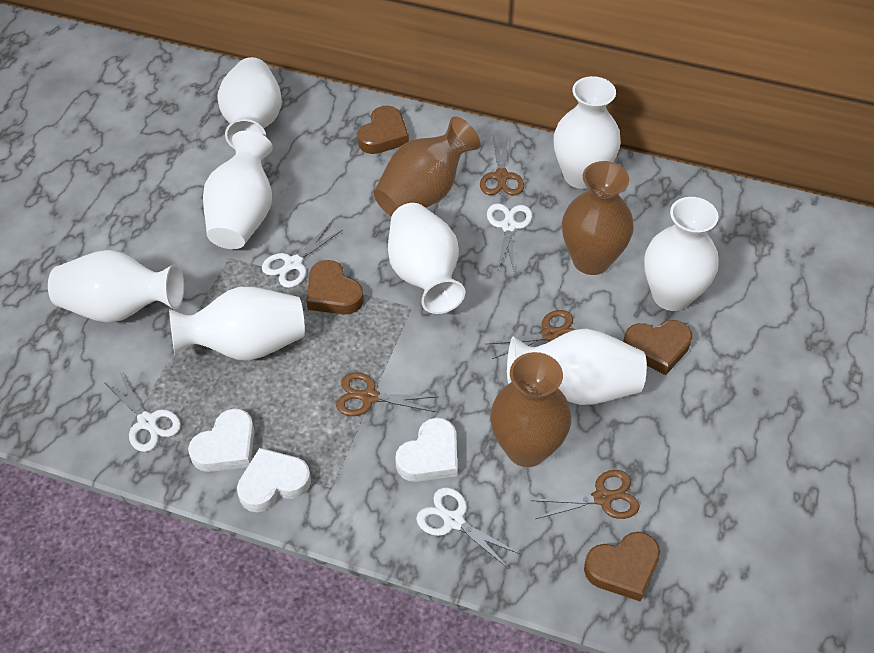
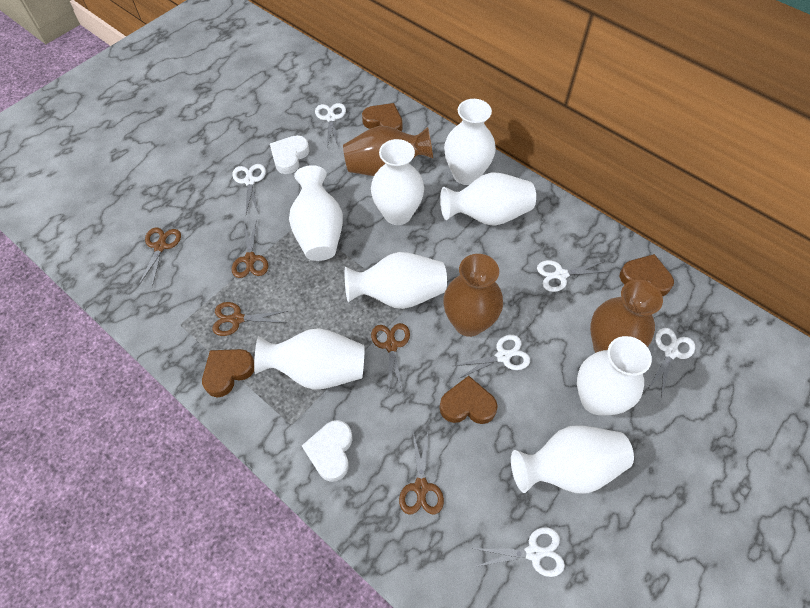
brown scissors: [336,372,438,416] [480,136,524,195] [485,310,575,359] [530,470,640,519] = 4 -> [139,227,181,287] [212,302,288,336] [232,222,268,278] [371,323,410,394] [399,432,444,514] = 5
white heart: [188,408,254,472] [237,448,311,512] [395,418,457,482] = 3 -> [270,135,309,174] [302,420,353,482] = 2
white scissors: [104,373,181,452] [262,223,342,288] [416,487,520,569] [487,203,532,270] = 4 -> [232,164,266,214] [315,103,346,147] [454,335,530,379] [475,527,565,577] [537,260,610,292] [648,328,695,397] = 6

